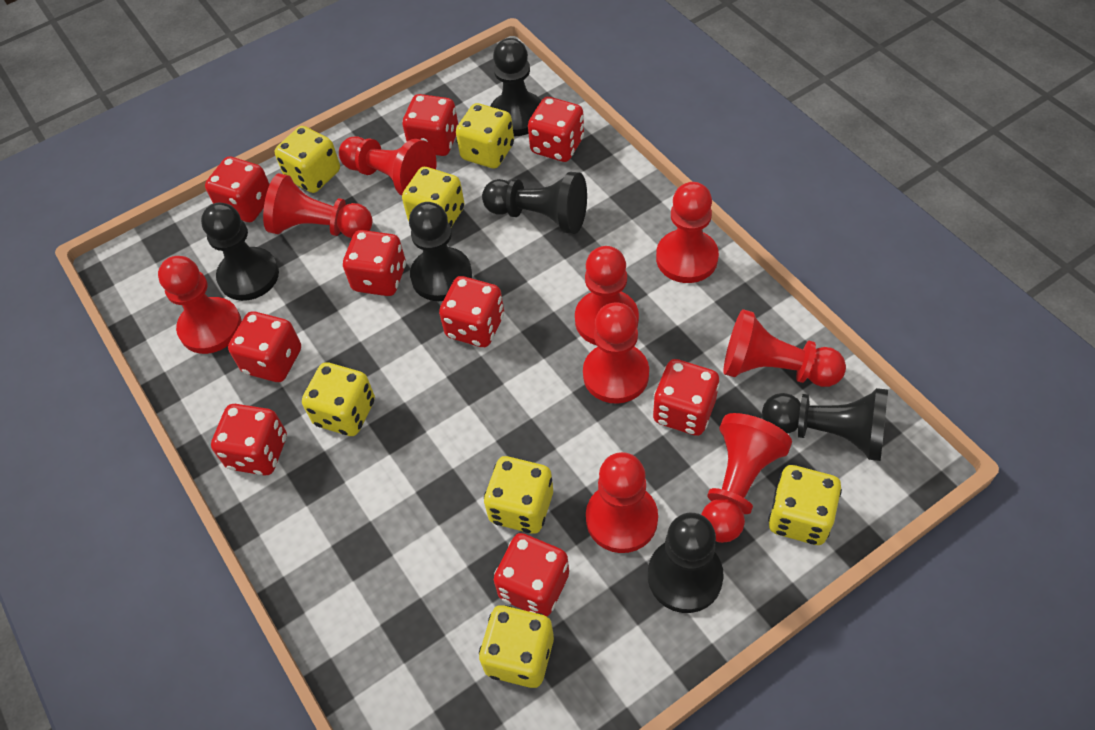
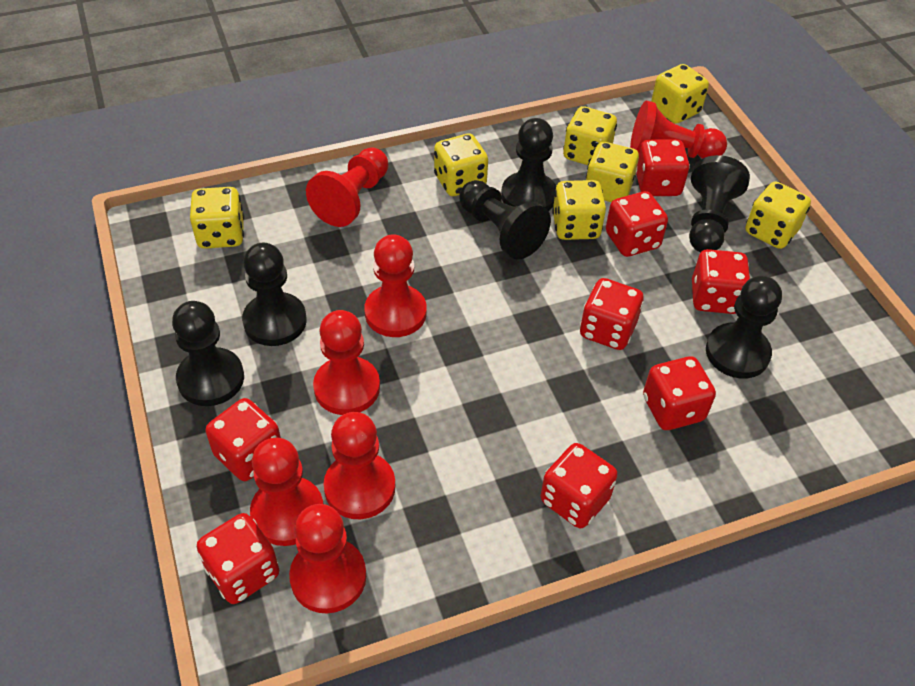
red dice: [205,156,270,222] [211,404,287,476] [228,311,301,382] [343,230,406,296] [402,94,458,156] [439,276,504,347] [494,533,569,617] [528,97,584,162] [653,359,720,436] = 9 -> [197,513,279,604] [206,398,281,481] [541,443,618,528] [580,278,644,350] [606,191,668,257] [636,139,690,196] [643,356,716,430] [692,249,750,314] = 8
red pawn: [158,256,242,354] [263,173,373,238] [339,136,436,196] [575,246,639,345] [583,302,649,404] [586,452,658,553] [656,182,719,283] [701,413,792,543] [723,309,846,387] = 9 -> [250,438,324,546] [289,504,366,613] [306,147,389,227] [313,310,380,415] [324,412,395,519] [364,234,427,337] [630,101,727,159] = 7

